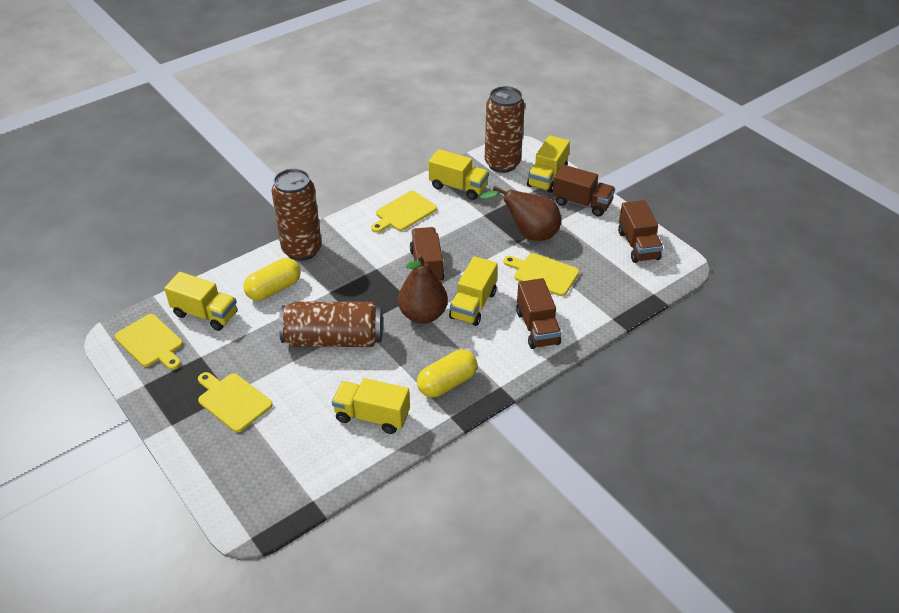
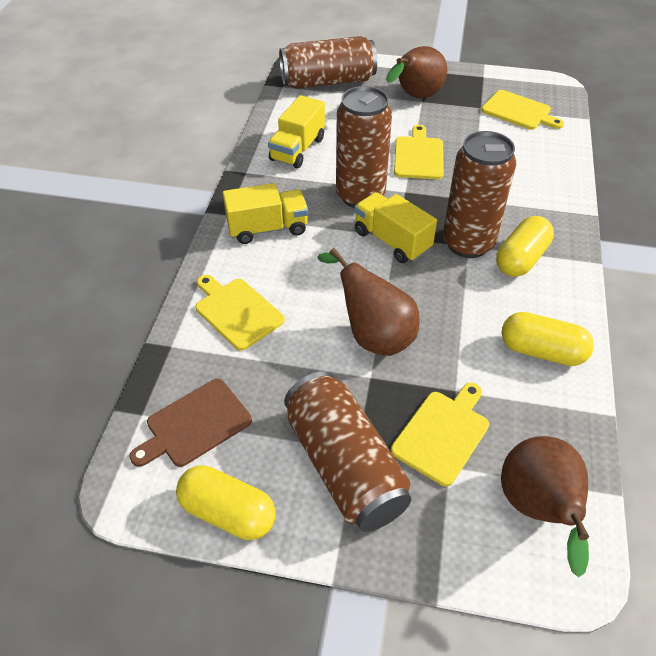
brown can: [272,168,322,261] [279,302,383,347] [485,86,525,173] = 3 -> [279,36,377,89] [284,371,411,532] [336,86,392,208] [443,131,516,258] = 4
brown cutting board: none = 0 -> [130,379,252,467] = 1
brown pear: [398,254,448,324] [480,186,561,241] = 2 -> [317,248,420,356] [386,46,447,98] [501,436,589,577] = 3
brown truck: [410,227,444,280] [516,278,561,349] [552,165,615,216] [618,200,663,263] = 4 -> none = 0
yellow capsule: [243,258,301,301] [417,350,477,397] = 2 -> [176,465,276,540] [496,216,554,277] [502,312,594,366] = 3
yellow truck: [164,272,237,331] [332,378,410,434] [429,149,489,200] [449,256,498,326] [527,135,570,193] = 5 -> [223,183,308,244] [268,95,325,168] [354,192,437,263] = 3

